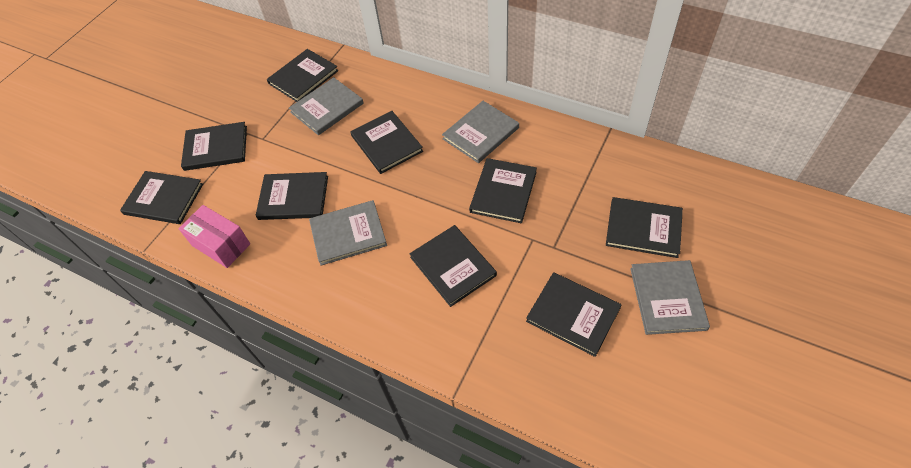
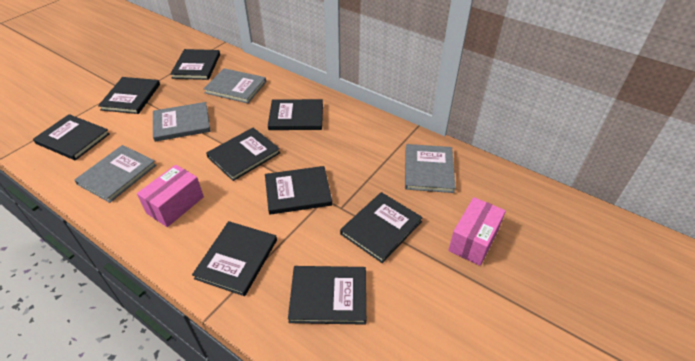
pink box: [178,205,250,268] = 1 -> [137,165,204,227] [448,197,506,266] = 2

